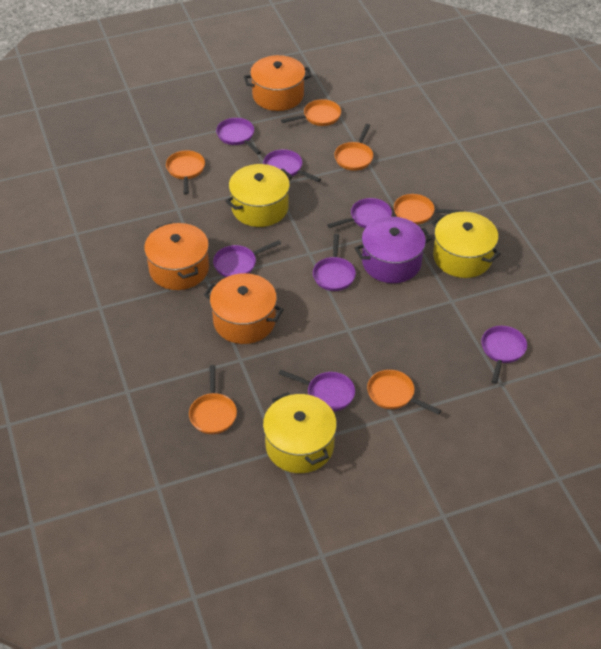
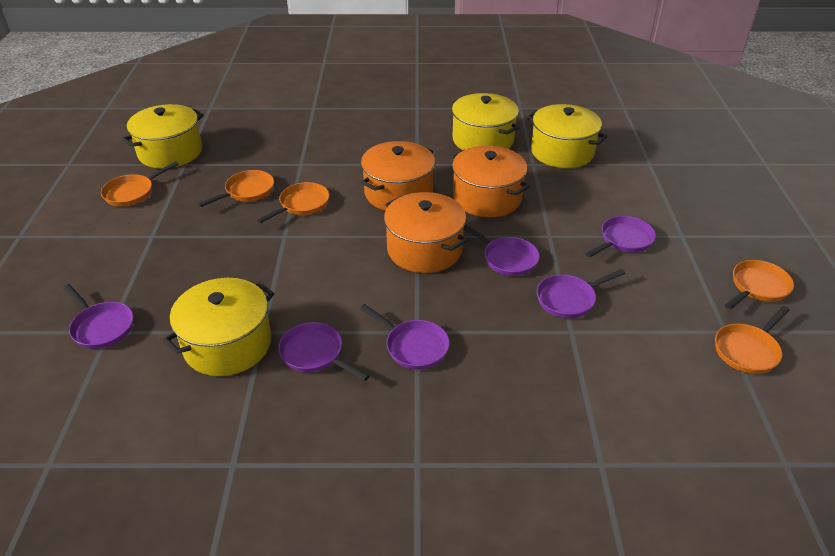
orange pan: [166,150,205,195] [189,365,237,434] [281,99,341,126] [334,124,373,171] [367,370,441,415] [394,194,463,225] = 6 -> [101,161,179,206] [197,170,274,207] [257,182,329,224] [715,306,790,374] [724,260,794,310] = 5
purple pan: [213,240,281,277] [216,118,261,155] [263,149,321,182] [279,370,355,412] [313,234,356,291] [327,198,392,228] [481,326,527,384] = 7 -> [63,284,134,349] [278,322,369,381] [360,304,450,370] [464,225,540,276] [537,269,626,318] [585,216,656,257] = 6
purple pot: [355,217,432,283] = 1 -> none = 0
yellow pot: [226,164,293,227] [263,392,337,473] [432,212,501,278] = 3 -> [122,104,204,168] [163,278,274,376] [452,93,520,150] [527,104,608,168] = 4

